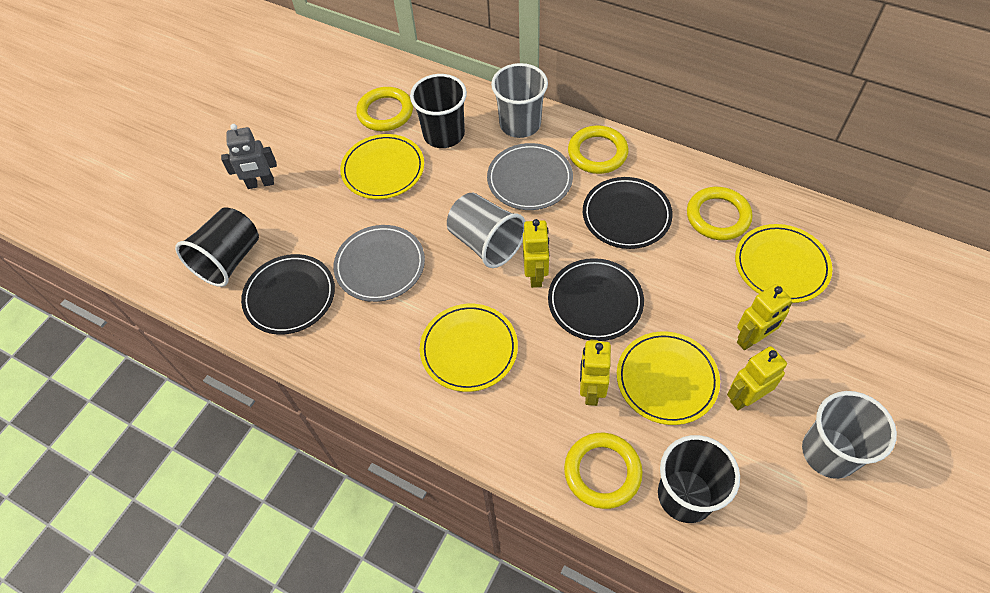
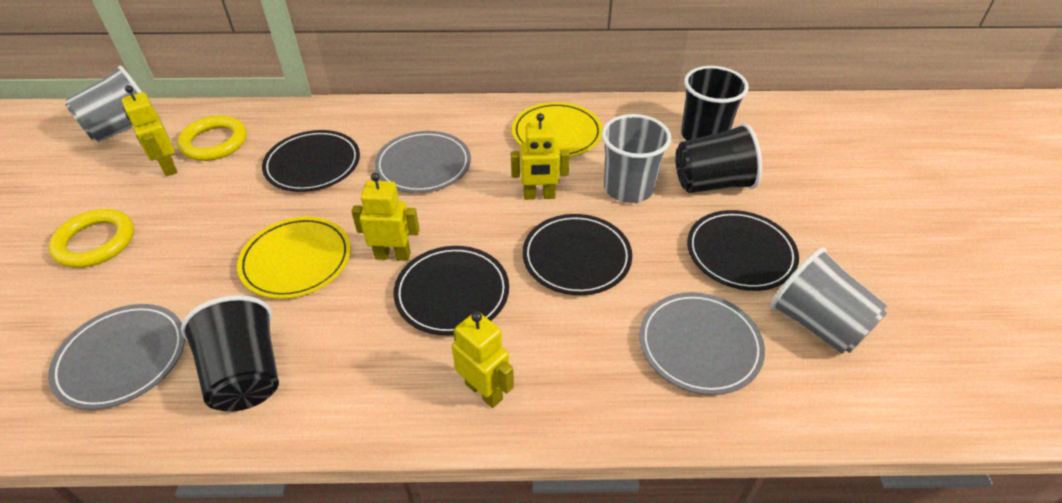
black plate: [241,254,335,335] [548,258,644,341] [583,177,673,249] = 3 -> [262,130,360,192] [393,246,509,335] [522,214,632,295] [687,210,799,291] = 4
grey plate: [334,225,425,302] [487,143,573,210] = 2 -> [48,304,185,410] [375,131,471,193] [639,292,765,395] = 3
grey robot: [221,124,277,189] = 1 -> none = 0
yellow plate: [340,134,424,199] [420,304,518,392] [617,332,720,425] [735,224,832,303] = 4 -> [237,217,351,299] [512,102,603,157] = 2
yellow ring: [356,87,413,131] [564,433,643,509] [568,125,628,174] [687,187,752,240] = 4 -> [49,209,134,268] [177,116,247,161] = 2

